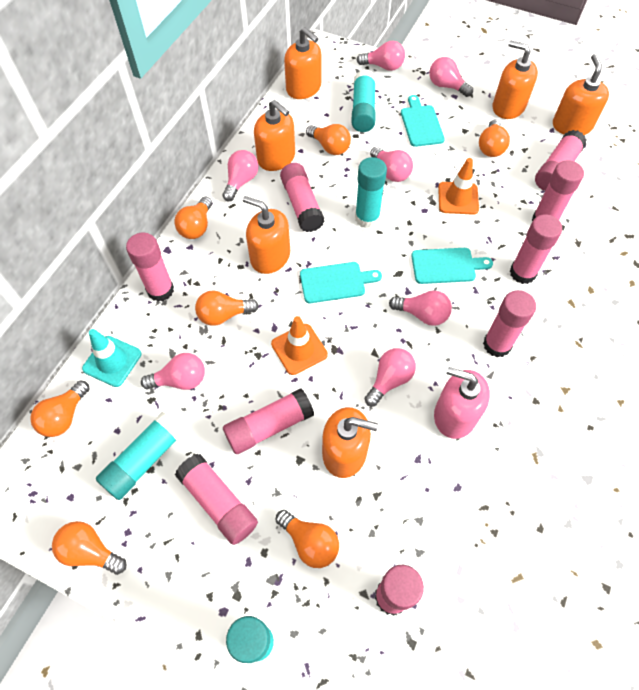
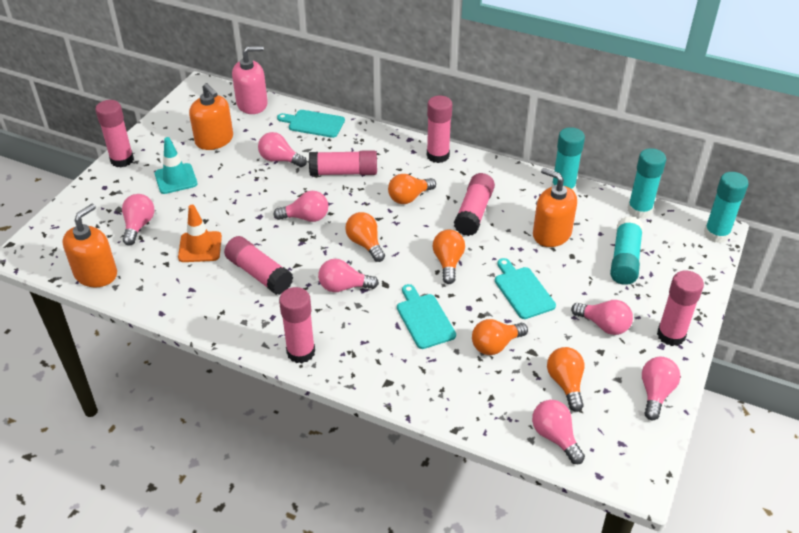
orange light bulb: [30,381,90,437] [52,521,126,575] [174,197,212,239] [195,290,259,326] [276,510,339,568] [306,124,351,155] [479,119,510,157] = 7 -> [345,212,385,262] [388,174,436,204] [433,230,465,284] [472,319,528,355] [547,347,585,412] = 5
orange soap dispenser: [243,196,290,274] [254,100,295,171] [284,27,322,99] [322,407,378,478] [493,41,538,119] [553,54,609,135] = 6 -> [62,204,117,287] [189,83,233,150] [533,168,577,247] = 3
orange traffic cone: [271,316,328,375] [438,158,479,215] = 2 -> [178,205,222,262] = 1
pink glue stick: [126,233,174,302] [175,454,258,545] [223,388,314,454] [280,163,325,232] [375,565,424,615] [483,290,536,357] [510,214,562,284] [532,160,584,221] [535,130,587,191] = 9 -> [95,100,134,167] [224,236,293,295] [279,287,315,363] [309,150,377,176] [427,96,452,163] [454,173,495,236] [657,271,704,346] = 7

